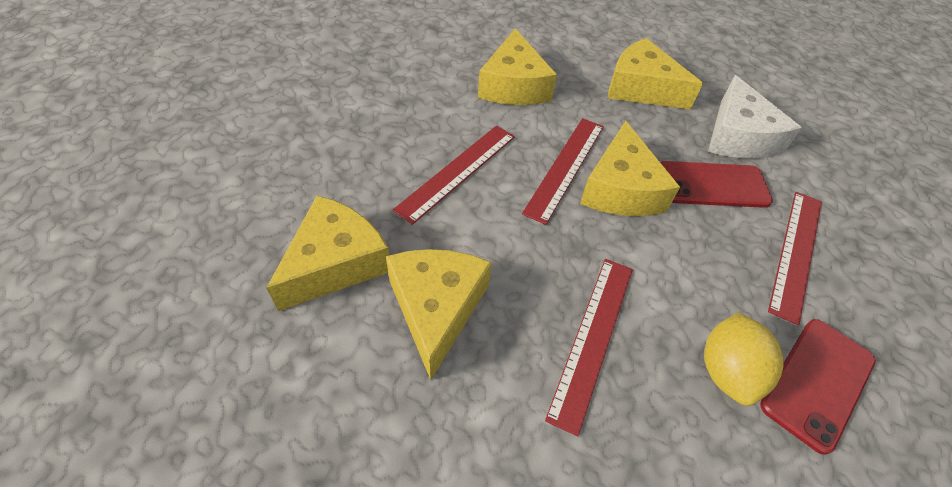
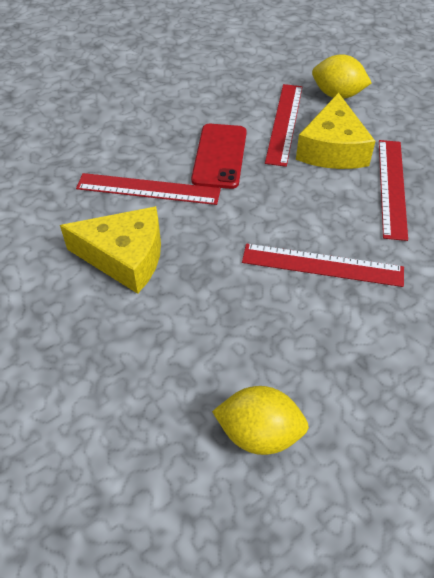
red phone: [660,161,773,208] [760,319,876,455] = 2 -> [191,124,247,189] = 1
white cheese: [708,75,802,159] = 1 -> none = 0
yellow cheese: [266,195,389,311] [386,249,492,380] [478,28,557,105] [580,121,680,216] [608,38,703,109] = 5 -> [60,206,161,294] [296,93,376,169] = 2
yellow lemon: [704,312,784,406] = 1 -> [212,386,309,455] [312,54,372,99] = 2

